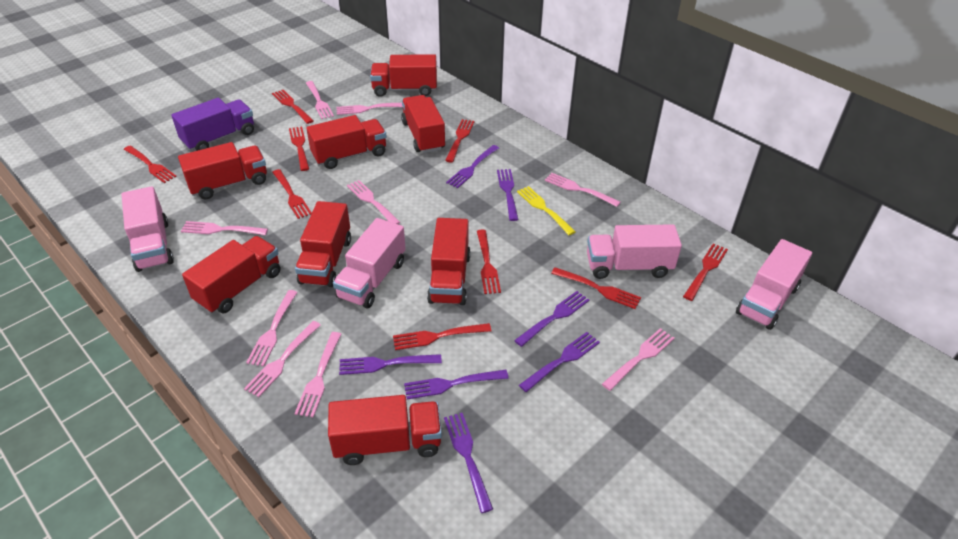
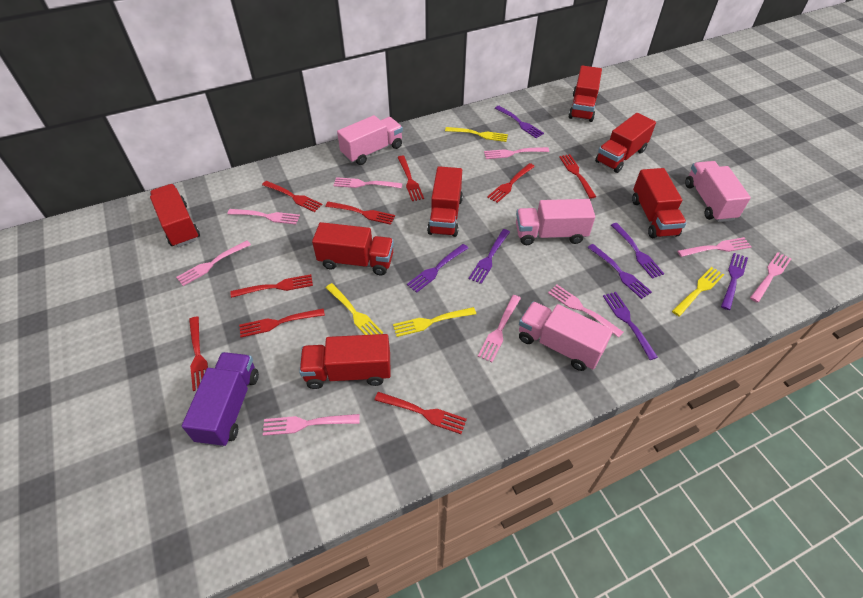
red truck: [178,142,267,200] [182,236,280,314] [295,201,351,287] [306,115,387,169] [328,395,442,465] [370,54,437,97] [401,95,445,153] [427,218,471,305] = 8 -> [150,184,200,247] [299,334,391,389] [312,222,394,275] [427,166,463,237] [568,65,602,122] [595,113,656,173] [632,168,687,238] = 7
yellow fork: [517,186,576,235] = 1 -> [326,283,383,335] [393,307,476,337] [445,127,508,142] [672,267,724,316] = 4

